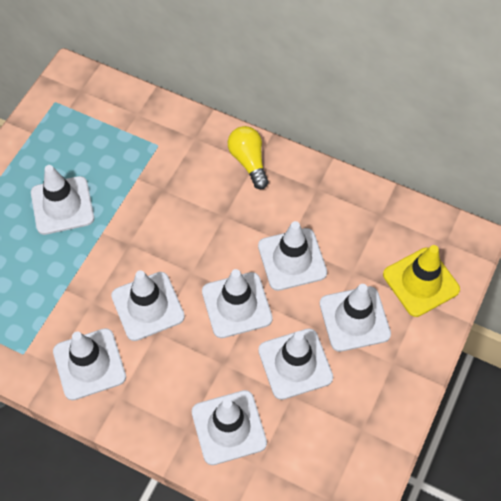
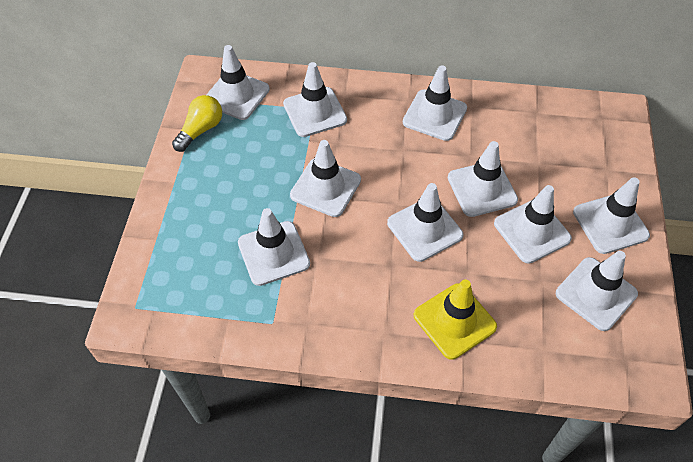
white traffic cone: [31,165,94,235] [53,328,126,400] [111,270,185,341] [192,390,267,465] [202,269,273,338] [258,221,327,291] [258,328,333,400] [320,284,391,352] = 8 -> [206,45,270,120] [238,208,310,286] [283,62,347,137] [290,140,361,217] [387,183,463,262] [403,65,467,141] [448,141,518,217] [494,185,572,263] [556,251,638,331] [573,177,650,254] = 10

